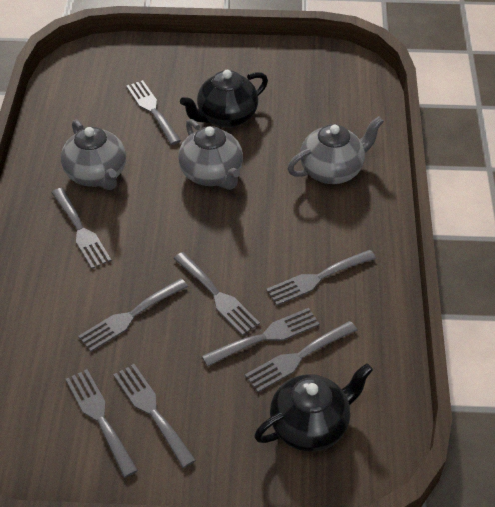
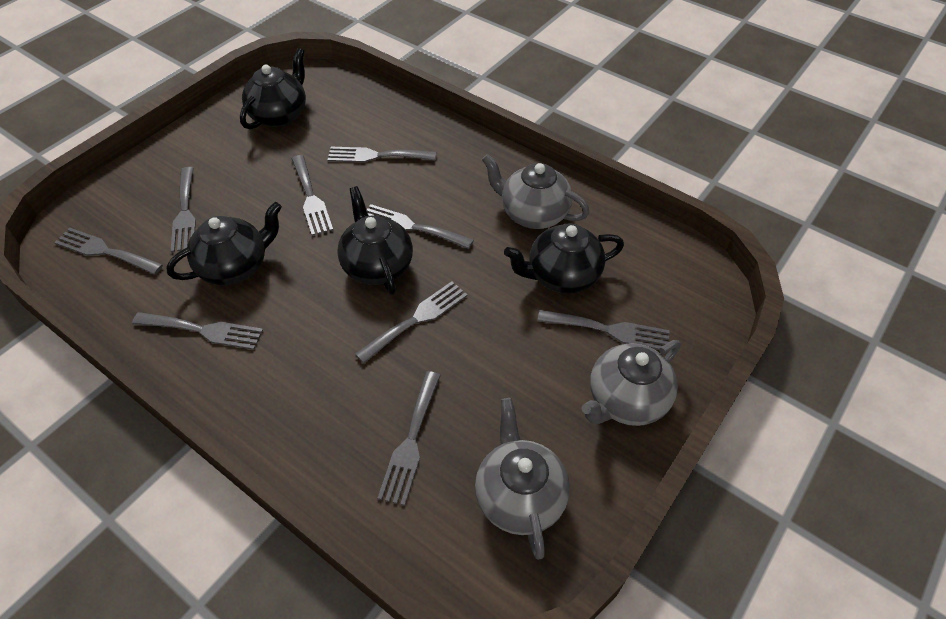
black teapot: [180,70,268,128] [254,363,373,452] = 2 -> [166,202,282,285] [240,48,306,129] [337,186,413,295] [504,223,624,294] = 4

